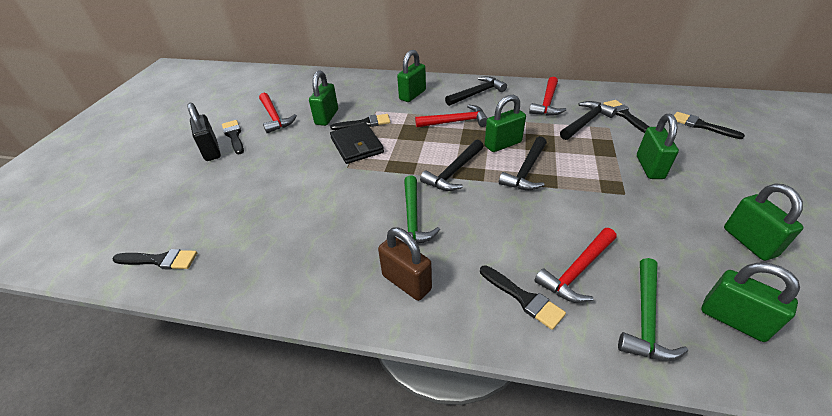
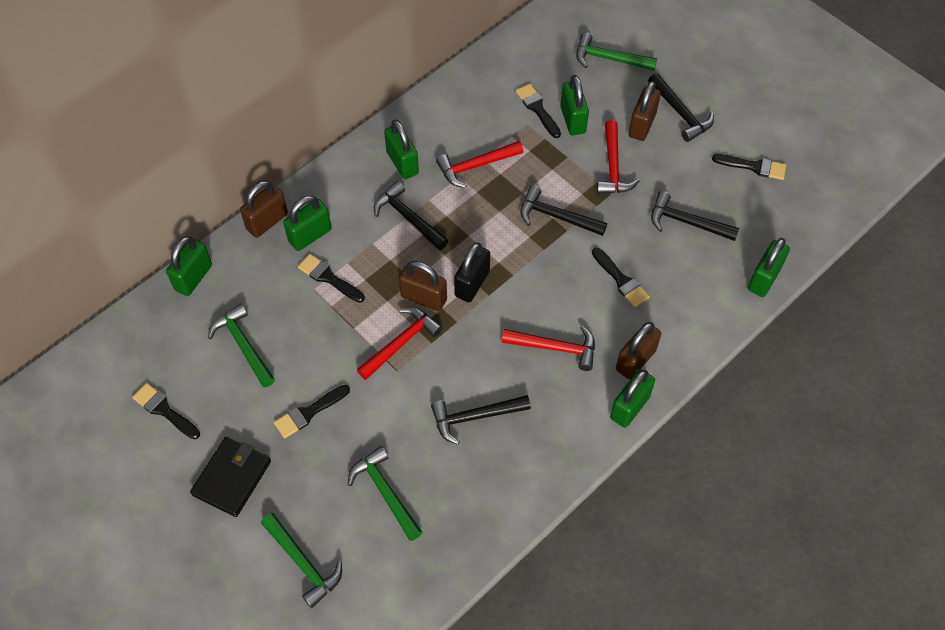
black hammer: [420,139,484,191] [445,76,507,106] [499,136,547,190] [560,101,617,140] = 4 -> [374,181,448,250] [431,395,531,445] [520,185,607,236] [648,73,714,142] [651,191,739,241] = 5
brown padlock: [378,228,432,301] = 1 -> [240,181,288,238] [399,261,447,311] [616,322,661,379] [629,81,661,141] = 4
green hammer: [396,175,440,244] [618,258,688,361] = 2 -> [208,304,275,388] [261,513,342,608] [348,446,422,541] [576,32,657,71] = 4

